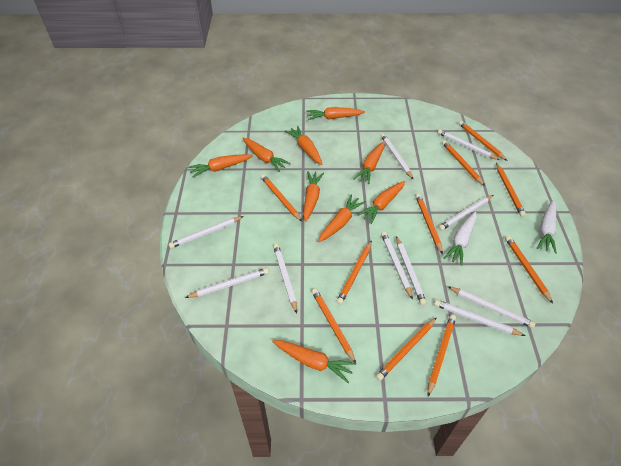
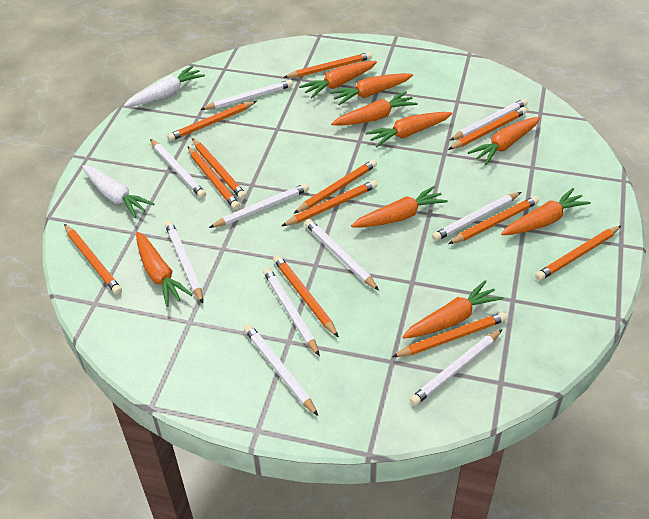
orange pencil: [261,174,302,221] [312,288,356,363] [336,240,372,305] [376,317,437,381] [416,194,443,254] [428,315,456,396] [442,140,485,186] [459,121,507,161] [496,163,526,217] [505,236,553,304] = 10 -> [64,224,122,295] [167,101,257,141] [188,146,240,210] [192,138,247,200] [273,255,339,337] [282,180,377,226] [283,52,372,78] [293,159,377,214] [392,312,507,357] [448,107,527,150] [448,196,539,244] [535,226,621,281] = 12

